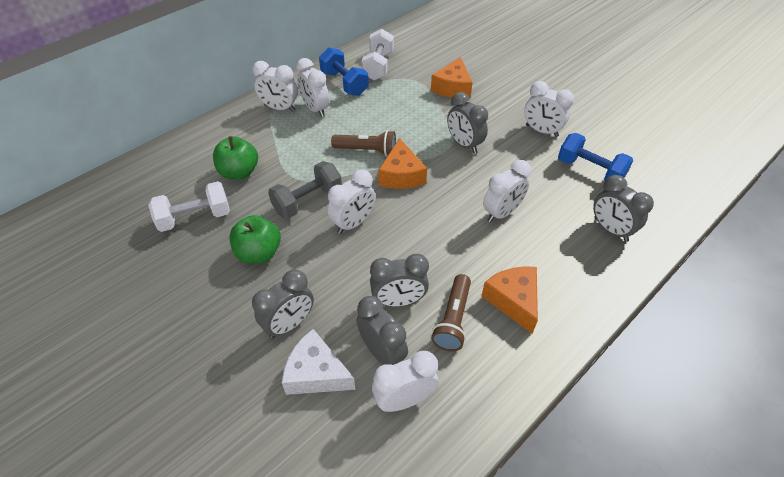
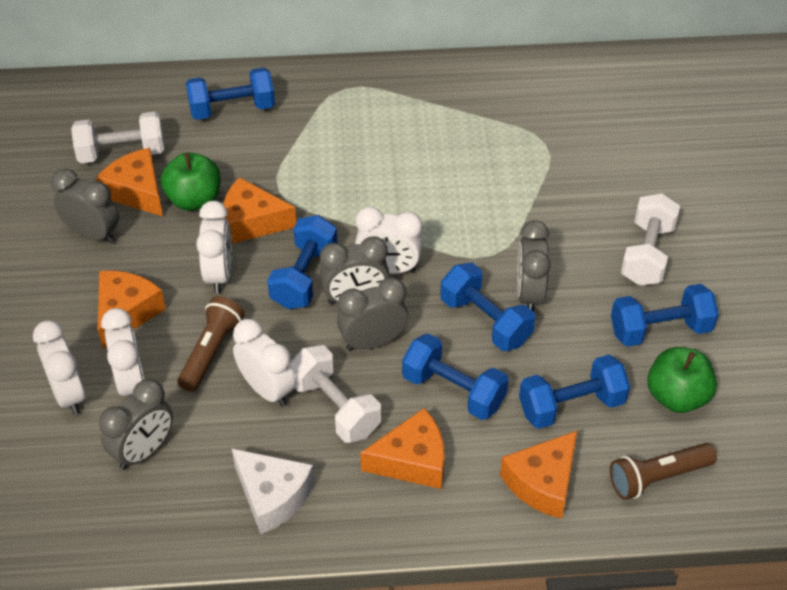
blue dumbbell: [319,47,369,96] [558,133,634,180] = 2 -> [186,67,275,120] [267,215,337,309] [402,333,509,420] [440,263,535,351] [519,355,630,429] [611,284,719,347] = 6
grey dumbbell: [268,161,342,219] = 1 -> none = 0
orange cheese: [378,138,427,189] [431,57,473,98] [481,266,538,334] = 3 -> [96,148,163,216] [98,271,166,349] [223,177,296,244] [360,408,445,489] [500,431,577,519] = 5
white clock: [252,61,298,111] [296,58,330,117] [327,169,376,234] [372,351,439,412] [483,160,531,222] [524,81,574,137] = 6 -> [33,320,86,415] [101,308,145,396] [196,201,232,293] [233,319,296,407] [355,206,423,274] = 5
white dumbbell: [148,181,230,232] [362,29,394,81] = 2 -> [71,112,164,163] [290,345,381,443] [621,193,680,286] = 3

